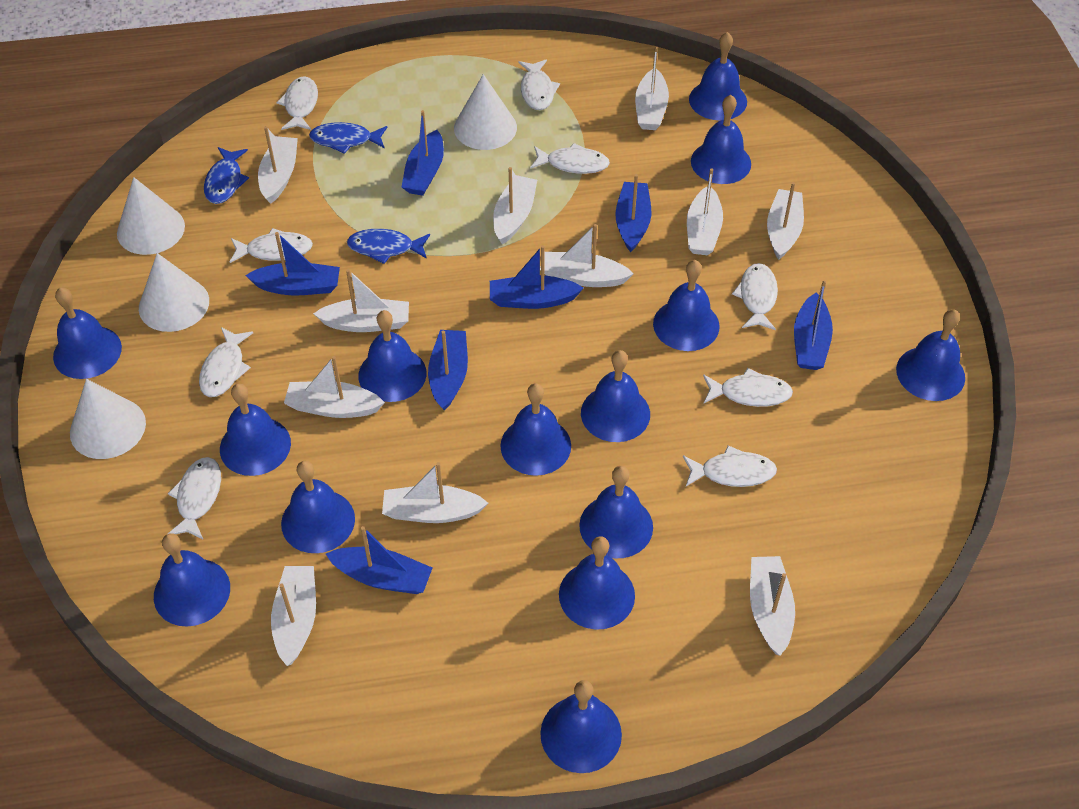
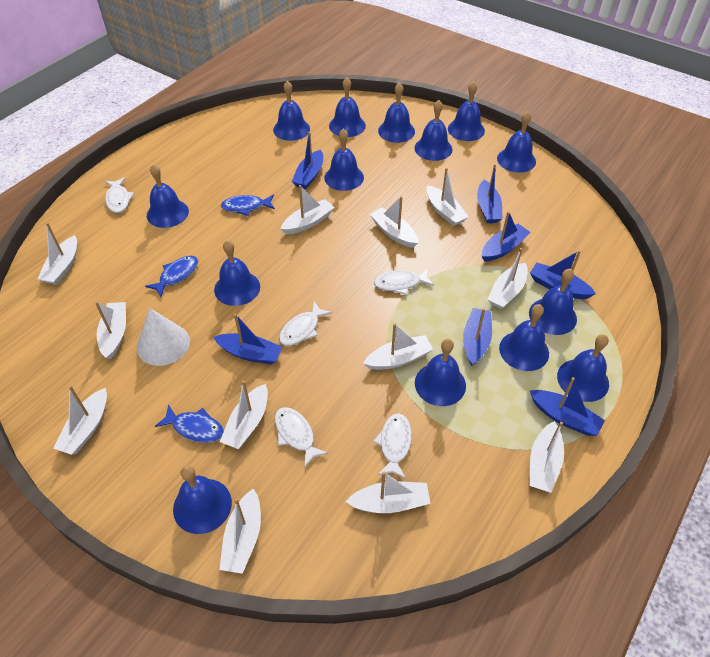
white boat: [258,126,298,204] [271,566,316,666] [284,356,385,418] [313,269,409,332] [382,462,488,523] [493,167,537,244] [540,224,634,287] [635,47,669,130] [687,168,723,255] [750,556,795,656] [767,182,804,260] = 11 -> [37,222,77,285] [53,385,107,455] [95,301,126,360] [219,488,261,574] [220,380,268,449] [280,185,335,234] [345,472,431,513] [363,323,433,370] [370,196,418,248] [427,168,469,226] [487,248,528,309] [529,421,564,493] = 12
white cone: [70,379,146,459] [117,177,185,255] [139,253,209,332] [454,74,517,150] = 4 -> [137,308,190,366] = 1
white fish: [168,457,221,539] [199,327,253,397] [230,228,313,263] [277,76,318,130] [518,59,560,110] [530,143,610,174] [683,446,777,487] [703,368,793,407] [732,263,778,330] = 9 -> [105,177,134,213] [275,407,328,467] [279,302,332,346] [373,413,412,479] [374,268,434,295] = 5

